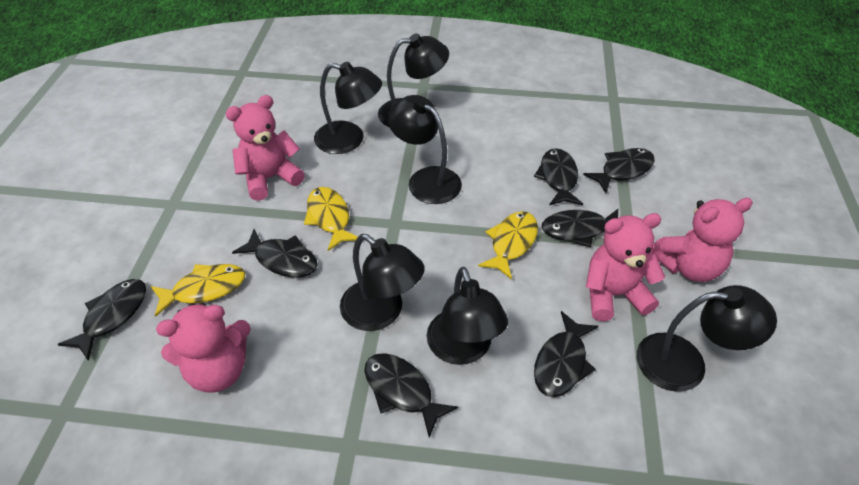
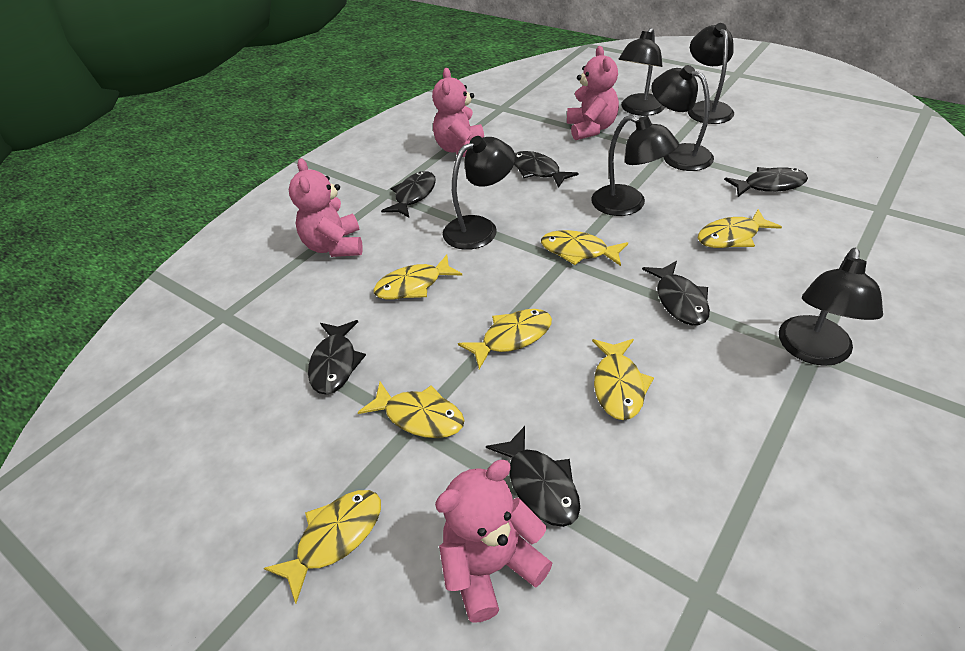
black fish: [57,279,146,361] [232,229,318,278] [364,353,458,438] [534,148,583,205] [534,311,599,397] [542,209,618,247] [583,148,655,193] = 7 -> [308,320,366,394] [381,171,436,217] [486,426,580,527] [514,151,579,188] [642,261,710,326] [724,167,808,197] = 6
yellow fish: [150,264,245,317] [304,187,358,251] [478,211,538,280] = 3 -> [264,490,381,604] [358,382,465,438] [373,255,462,299] [458,309,552,369] [541,230,628,266] [592,339,654,420] [698,209,782,248] = 7

